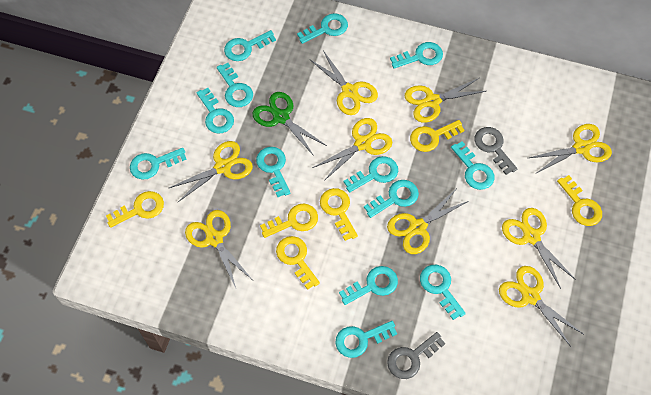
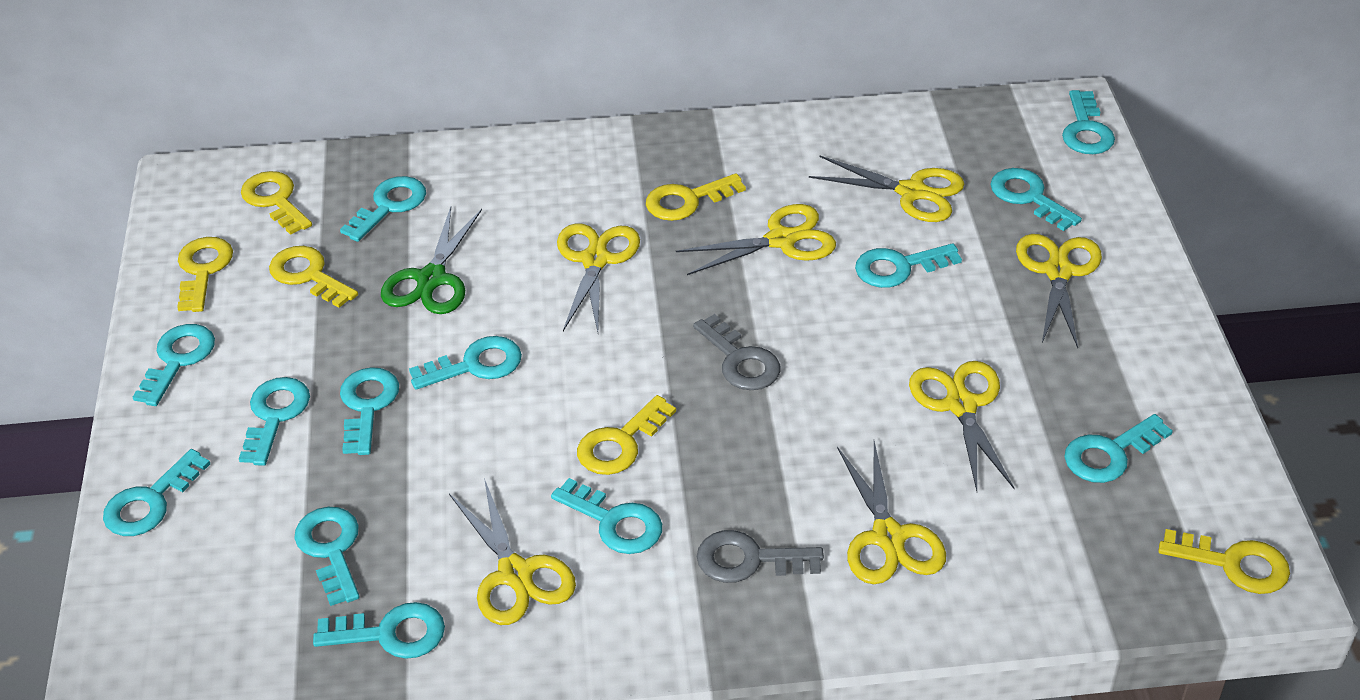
yellow scissors: [169,141,253,203] [185,210,252,288] [309,50,378,115] [313,118,392,181] [387,188,469,254] [404,78,486,123] [499,266,583,347] [502,208,576,289] [529,124,612,174] = 9 -> [449,478,576,625] [557,223,640,332] [676,204,836,275] [809,155,965,222] [837,441,946,584] [909,361,1015,491] [1016,234,1102,348] = 7

